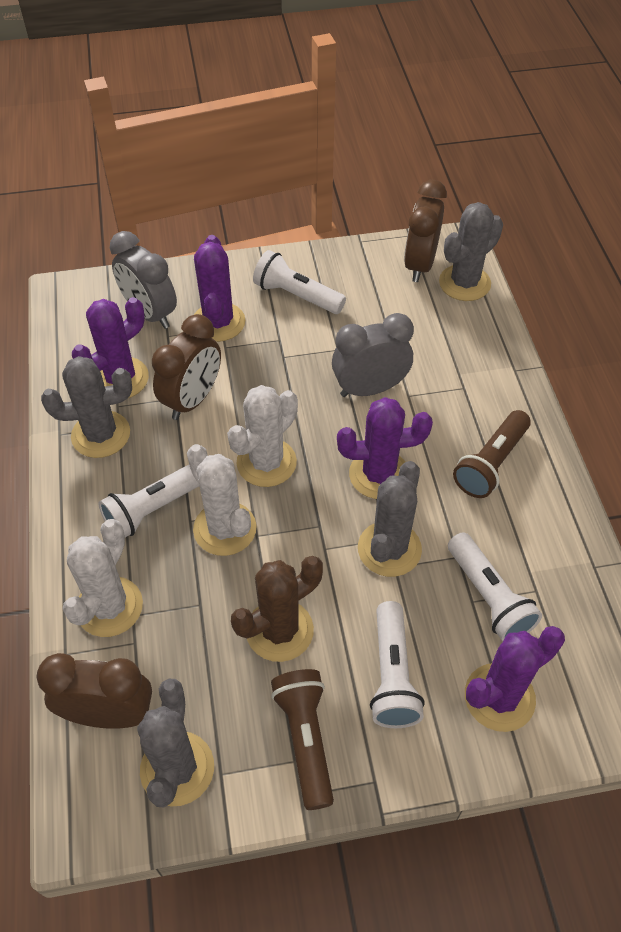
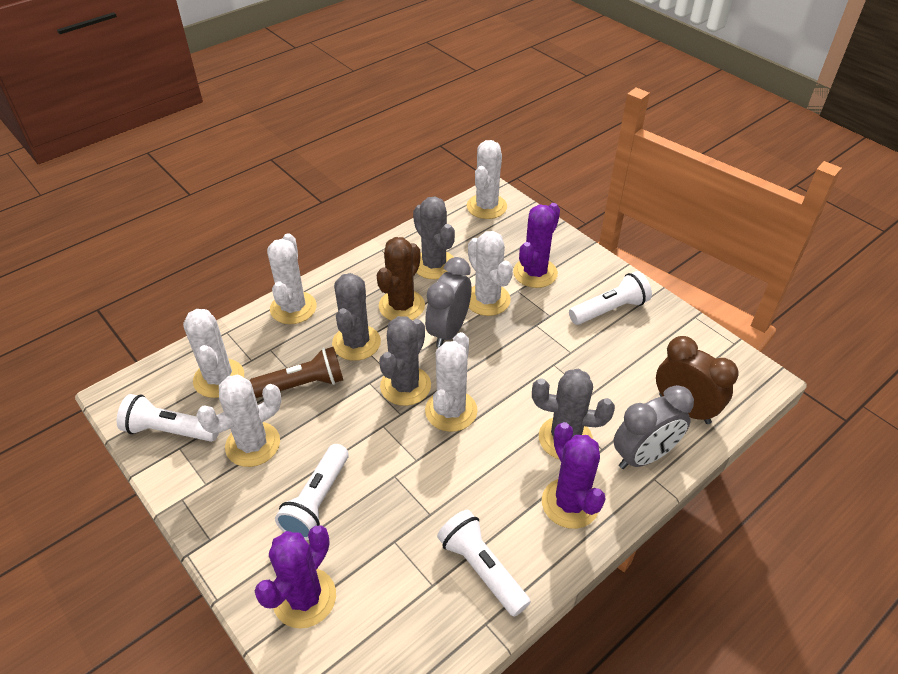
brown clock: [37,653,152,729] [152,314,221,420] [404,180,447,282] = 3 -> [656,336,739,424] = 1
brown flashlight: [271,669,334,810] [453,410,531,498] = 2 -> [250,347,343,398] = 1
purple cactus: [72,297,149,398] [194,235,245,342] [337,397,433,499] [465,626,565,732] = 4 -> [255,525,336,628] [513,203,560,288] [542,422,606,529] = 3
white cactus: [63,519,143,637] [187,444,257,556] [227,385,298,487] = 3 -> [183,309,244,398] [196,375,281,467] [267,233,317,324] [425,332,478,432] [467,140,507,219] [468,231,513,316] = 6

